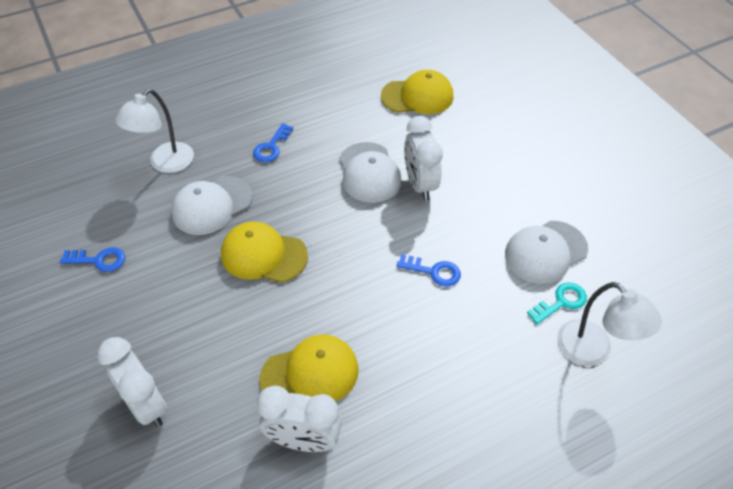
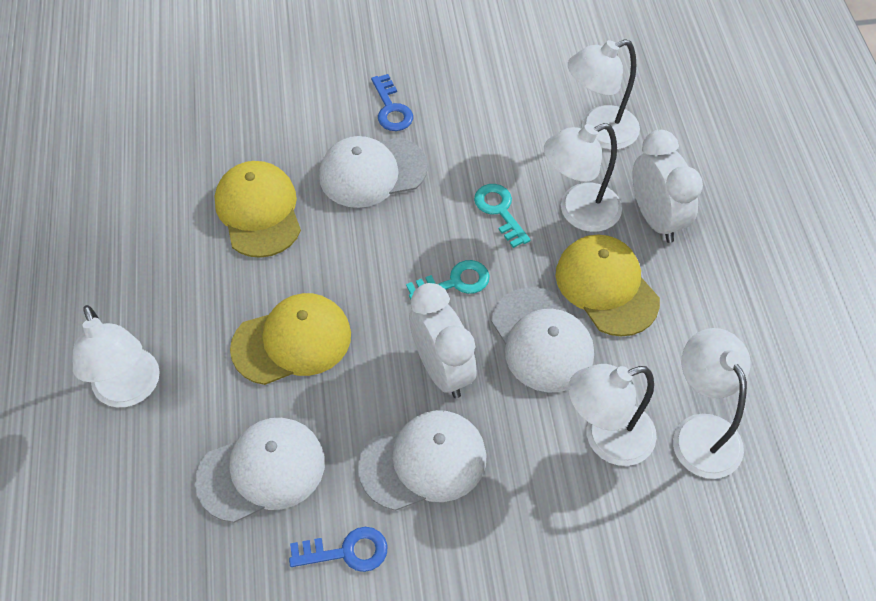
blue key: [60,247,125,272] [253,123,293,162] [396,254,461,287] = 3 -> [289,527,387,572] [371,74,413,131] = 2
turquoise key: [527,283,587,324] = 1 -> [406,260,490,300] [474,184,530,248] = 2
white cap: [171,176,253,235] [340,142,402,203] [505,221,588,284] = 3 -> [195,418,325,523] [319,136,428,208] [358,410,486,511] [491,287,594,393] = 4
white clock: [98,337,167,427] [257,386,342,452] [404,116,443,201] = 3 -> [409,283,477,398] [632,130,703,243] = 2
white lamp: [115,89,194,173] [557,282,662,366] = 2 -> [73,305,160,408] [544,123,622,232] [568,39,640,150] [568,364,657,466] [673,328,751,479] = 5

